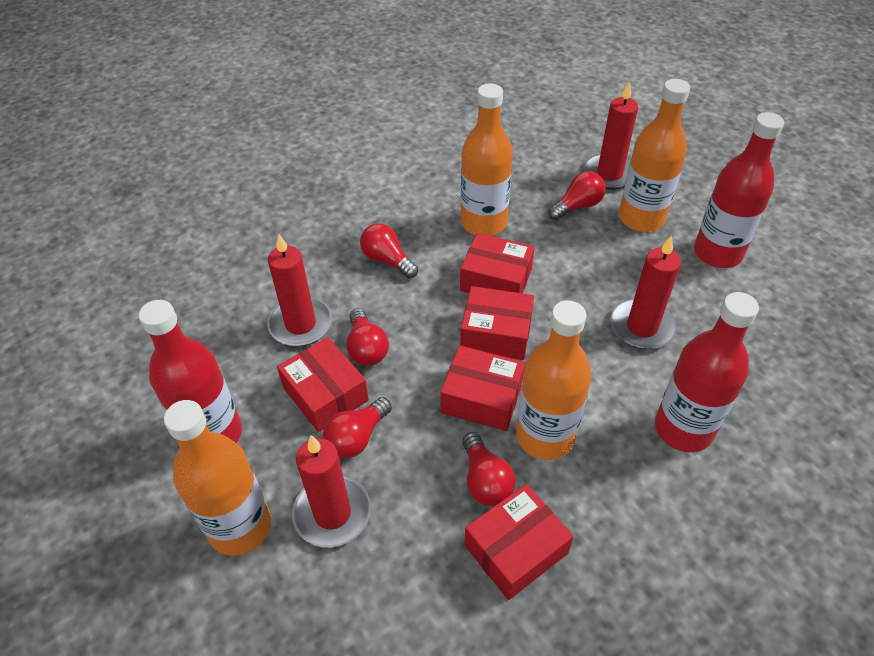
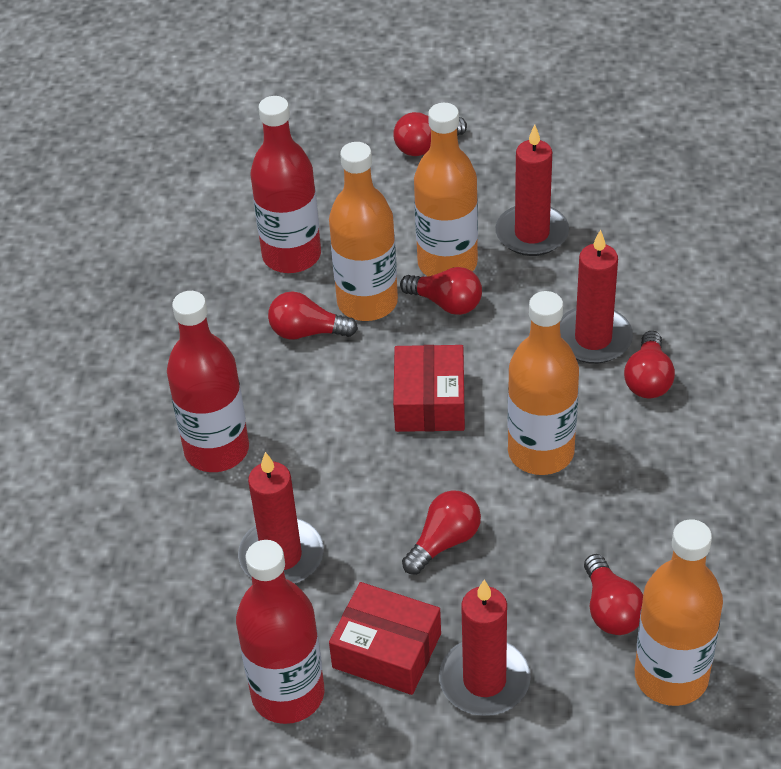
red box: [277,337,369,432] [440,346,525,431] [460,233,535,293] [460,286,534,360] [464,484,574,600] = 5 -> [329,582,441,695] [393,345,465,432] = 2
red light bulb: [323,397,392,458] [346,308,389,366] [360,223,418,278] [463,432,516,506] [548,171,606,220] = 5 -> [268,291,358,340] [393,112,467,156] [400,267,482,315] [402,490,481,575] [584,554,643,635] [624,331,675,398] = 6

